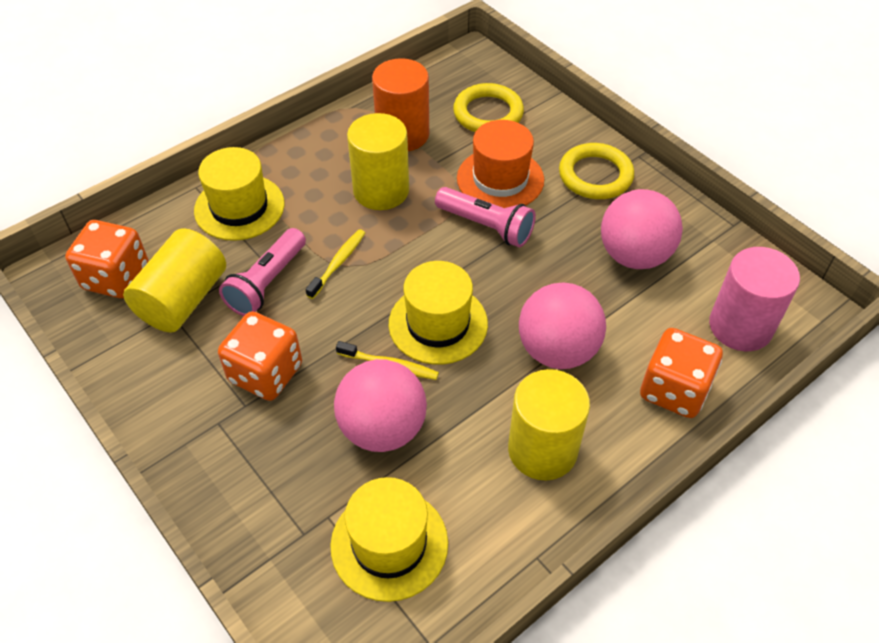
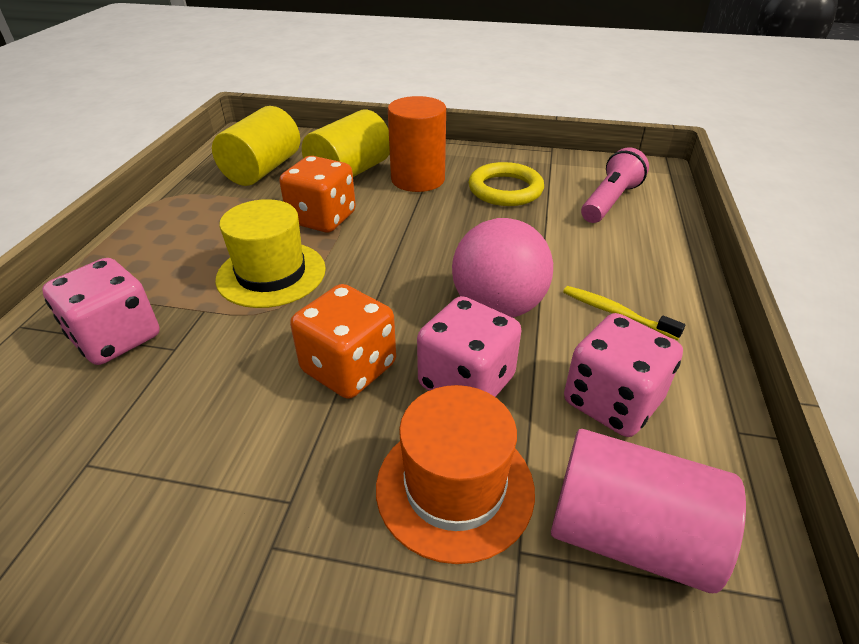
orange dice: [65,220,149,298] [218,311,302,401] [640,328,723,418] = 3 -> [279,156,356,233] [290,284,396,399] = 2
pink ball: [334,359,427,452] [519,282,606,369] [601,189,683,269] = 3 -> [452,218,553,318] = 1
pink dice: none = 0 -> [42,258,160,365] [417,296,522,397] [564,313,683,437] = 3
pink flashlight: [219,228,306,316] [435,187,536,247] = 2 -> [581,147,649,223] = 1
yellow cylinder: [123,228,226,333] [347,113,409,210] [508,369,590,480] = 3 -> [212,106,300,186] [302,110,390,177] = 2
yellow hat: [194,147,284,241] [330,477,448,602] [389,261,488,365] = 3 -> [215,199,326,308] = 1
yellow ring: [453,83,524,132] [559,143,634,199] = 2 -> [469,162,544,206] = 1
yellow toothbrush: [306,229,365,299] [336,341,439,380] = 2 -> [563,286,685,340] = 1

